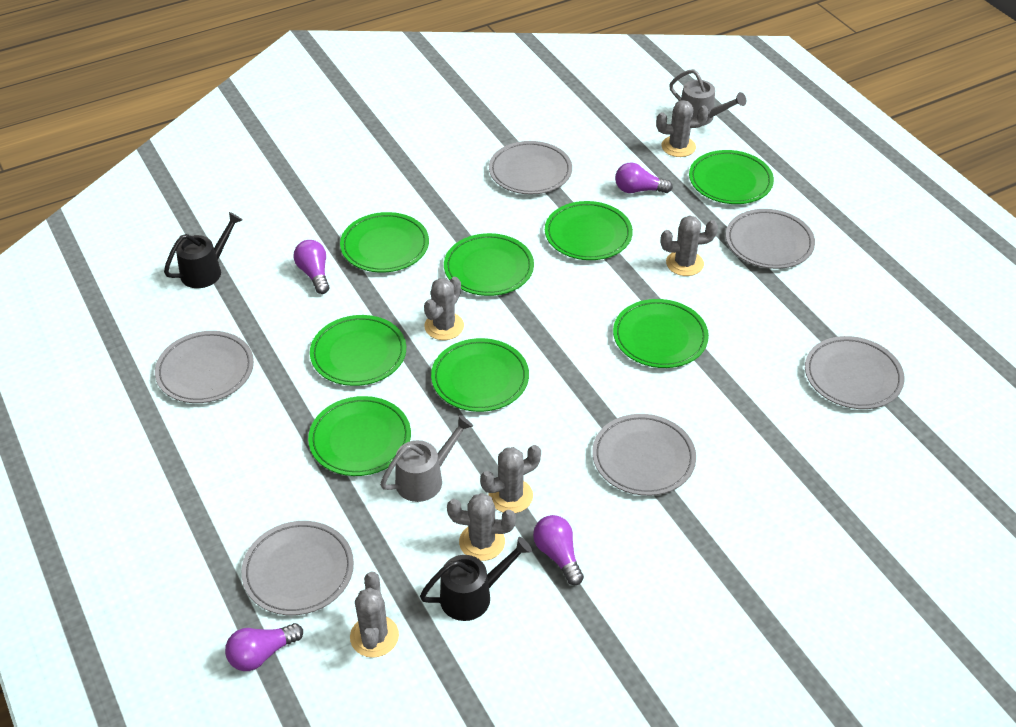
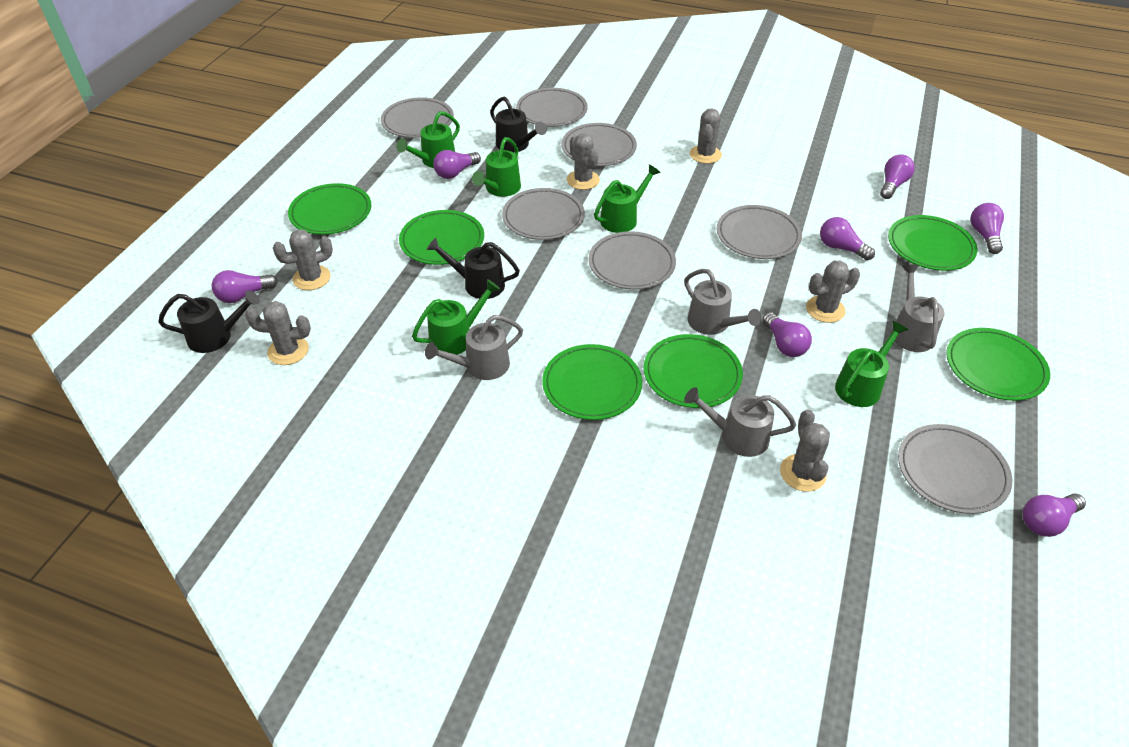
black watering can: [164,212,242,288] [420,537,532,621] = 2 -> [158,291,260,353] [426,238,520,299] [490,97,547,153] = 3
green plate: [308,396,411,476] [310,315,406,386] [340,212,429,272] [431,338,529,412] [444,233,534,296] [545,201,633,260] [613,299,709,368] [689,150,774,204] = 8 -> [288,183,371,235] [399,210,484,265] [542,344,642,420] [644,334,743,408] [888,215,978,271] [946,328,1050,401] = 6
green watering can: none = 0 -> [396,111,460,168] [412,279,500,355] [472,137,521,197] [594,164,661,233] [835,321,908,407] = 5
grey plate: [155,331,254,403] [241,521,354,615] [489,141,572,194] [592,414,696,496] [726,209,815,269] [805,336,905,409] = 6 -> [381,97,454,138] [502,188,585,240] [516,88,588,127] [561,123,637,166] [589,231,676,290] [717,205,802,259] [898,424,1012,514] = 7
grey watering can: [380,415,473,502] [669,69,746,126] = 2 -> [425,315,523,380] [684,269,761,335] [684,387,796,457] [891,264,945,352] = 4
purple light bulb: [225,623,303,671] [293,240,330,294] [533,515,584,585] [615,162,673,193] = 4 -> [212,270,278,303] [433,150,481,179] [762,312,812,357] [820,217,875,260] [880,154,915,199] [970,203,1004,254] [1023,493,1086,537] = 7

